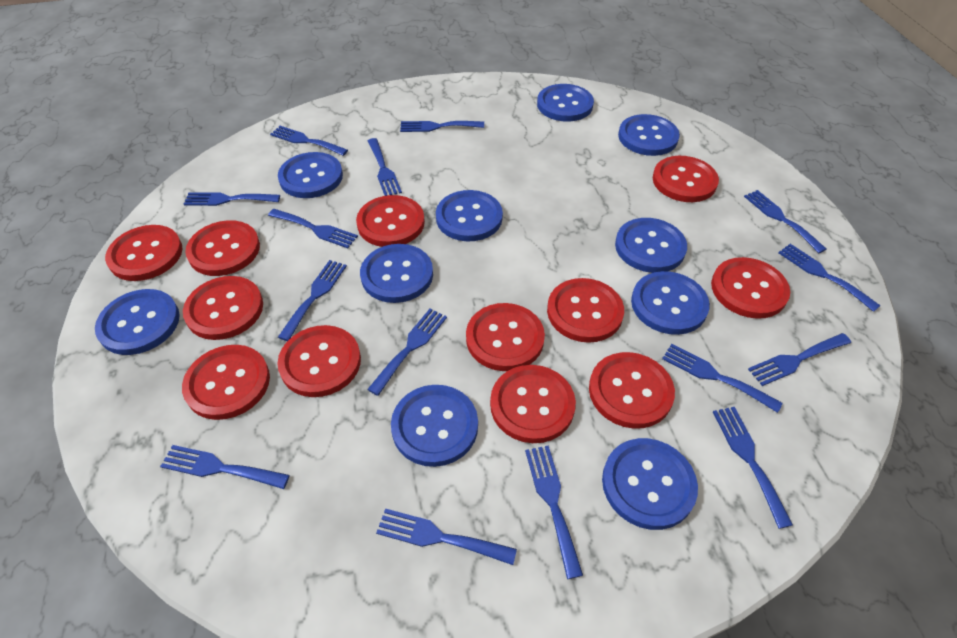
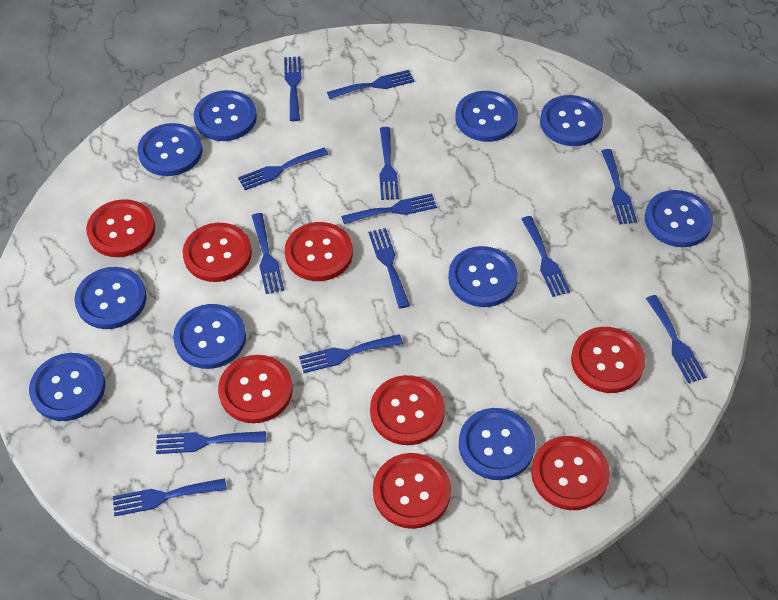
blue fork: [160,445,290,489] [184,192,280,206] [268,209,358,248] [270,126,348,156] [278,260,347,341] [367,309,447,396] [368,138,402,196] [376,508,517,565] [400,121,484,132] [525,445,583,579] [662,344,783,413] [713,407,793,529] [744,190,826,253] [748,333,851,386] [778,244,881,312] = 15 -> [113,478,227,516] [156,431,266,454] [238,148,328,190] [252,213,284,294] [284,57,301,121] [299,334,403,373] [327,70,414,99] [341,193,437,224] [368,228,410,309] [379,127,399,200] [521,216,570,297] [601,149,637,224] [646,295,706,383] = 13
red button: [105,225,183,281] [182,345,270,420] [183,276,263,340] [185,220,260,276] [277,325,361,397] [356,195,425,247] [466,303,545,371] [490,365,576,443] [547,278,624,343] [589,352,675,429] [653,156,719,202] [711,257,790,319] = 12 -> [86,199,155,257] [182,223,252,282] [218,355,293,423] [285,222,353,281] [370,375,445,445] [373,453,451,529] [531,436,610,510] [571,327,645,393] = 8

